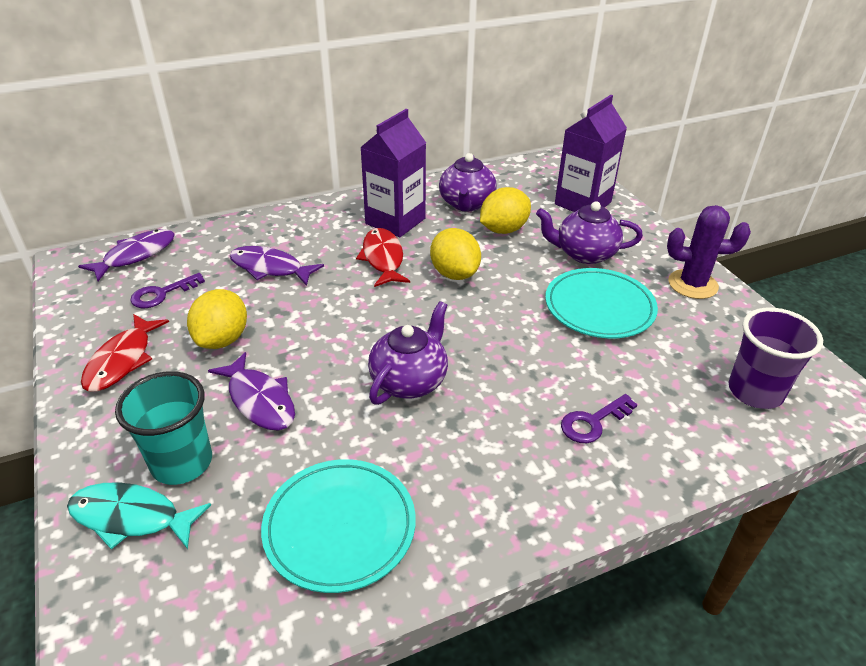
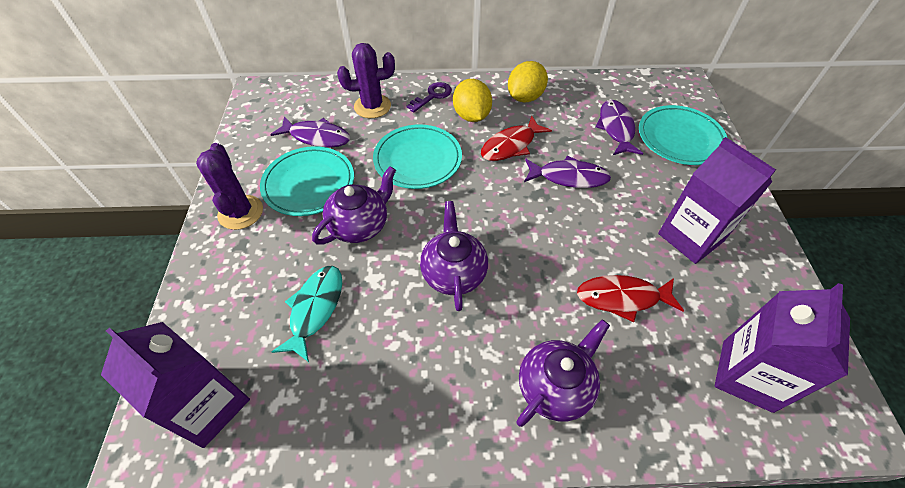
purple cactus: [667,205,751,299] = 1 -> [196,143,263,230] [337,43,395,118] = 2
purple carton: [360,109,426,238] [555,95,627,212] = 2 -> [101,322,250,448] [658,137,776,264] [715,283,850,413] = 3
purple cup: [729,308,823,409] = 1 -> none = 0
purple key: [130,273,205,308] [561,394,638,443] = 2 -> [407,82,452,113] = 1
turquoise cup: [115,371,212,485] = 1 -> none = 0
turquoise plate: [261,459,416,593] [545,268,658,338] = 2 -> [260,146,354,216] [373,124,462,189] [639,105,727,165] = 3
yellow lemon: [187,289,247,349] [430,228,481,280] [480,187,531,234] = 3 -> [453,79,492,122] [508,61,548,102] = 2

